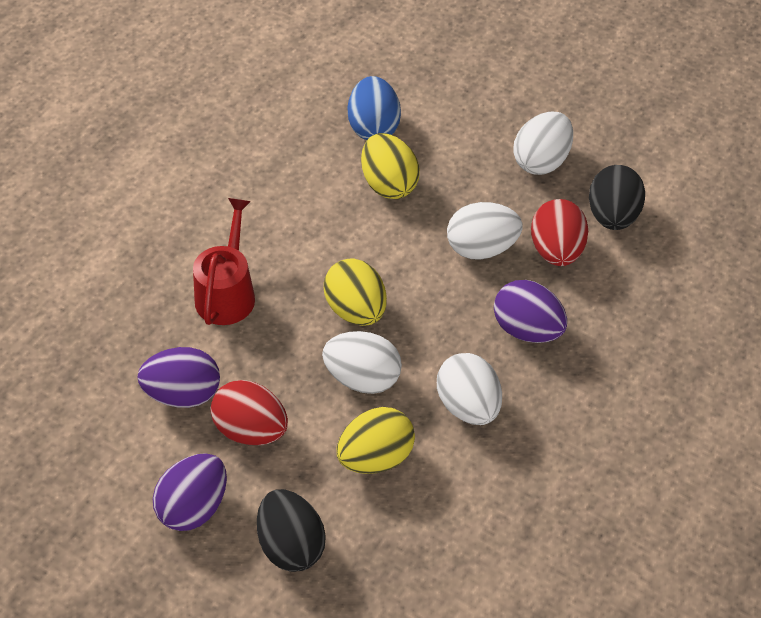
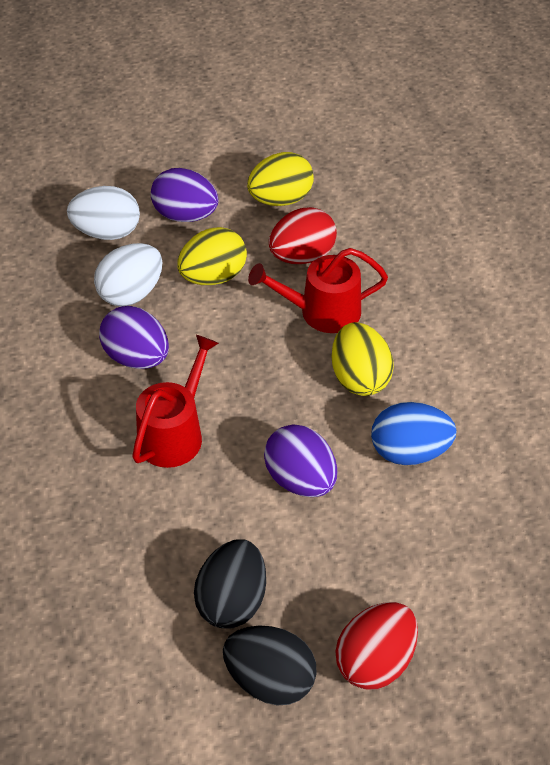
red watering can: [193,198,255,325] = 1 -> [132,335,219,468] [248,248,388,333] = 2
white egg: [322,331,402,394] [437,353,502,425] [447,202,522,260] [513,112,573,175] = 4 -> [67,186,140,240] [94,243,163,306] = 2

